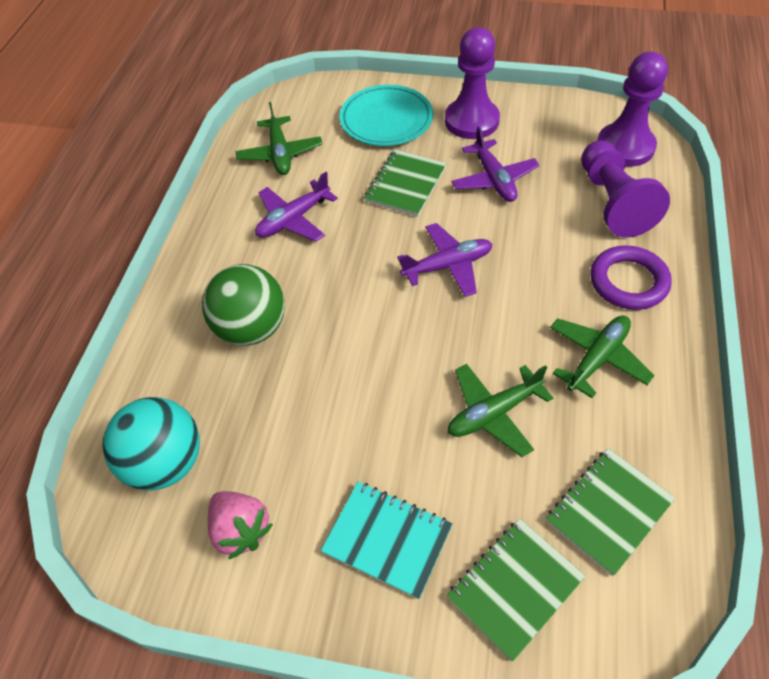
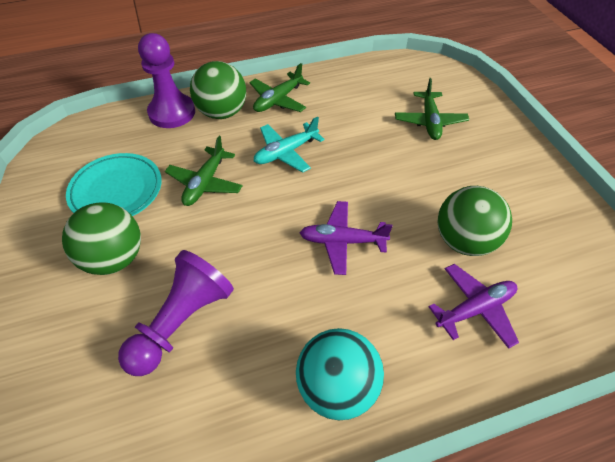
green ball: [202,264,285,345] = 1 -> [62,202,141,275] [190,61,246,119] [438,186,512,256] = 3
green notebook: [364,149,447,217] [447,519,586,661] [546,448,676,576] = 3 -> none = 0
pink strawberry: [208,491,273,560] = 1 -> none = 0
purple pawn: [445,27,500,139] [581,140,670,237] [597,52,668,167] = 3 -> [118,250,234,376] [138,33,195,128] = 2
purple plane: [255,172,338,242] [397,223,493,297] [451,126,540,202] = 3 -> [300,201,393,275] [428,264,519,349] = 2
purple ring: [590,245,672,310] = 1 -> none = 0
turquoise notebook: [321,482,453,599] = 1 -> none = 0
turquoise plane: none = 0 -> [254,117,324,173] = 1

